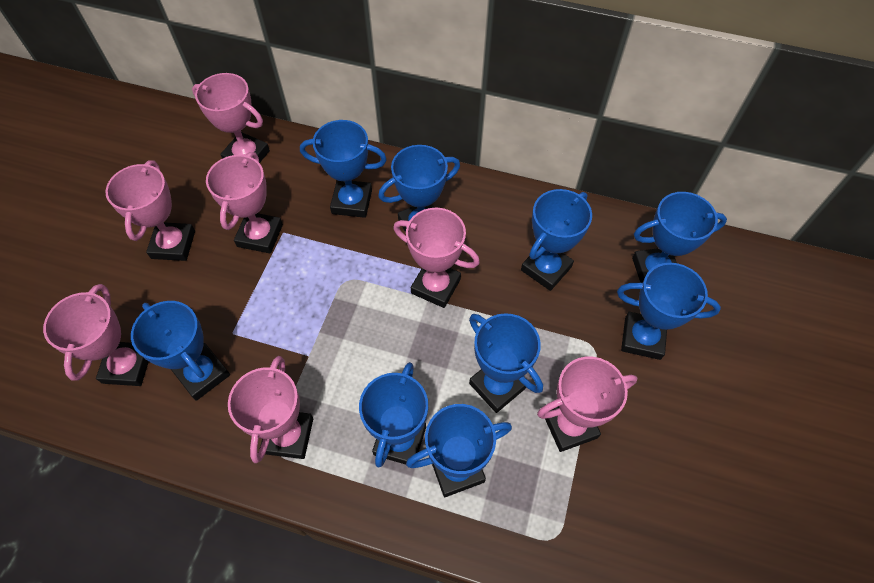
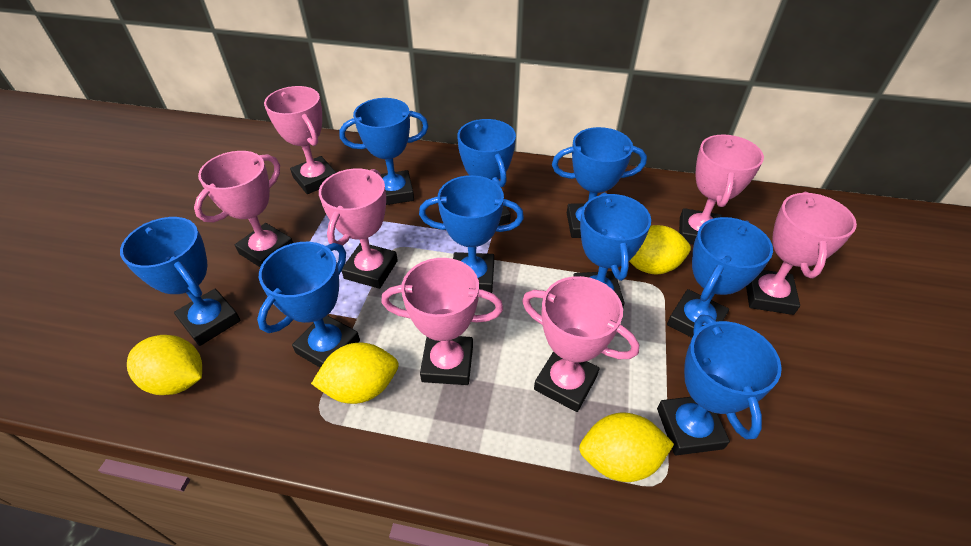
yellow lemon: none = 0 -> [127,335,202,395] [311,343,399,404] [579,412,674,482] [629,225,691,274] = 4

